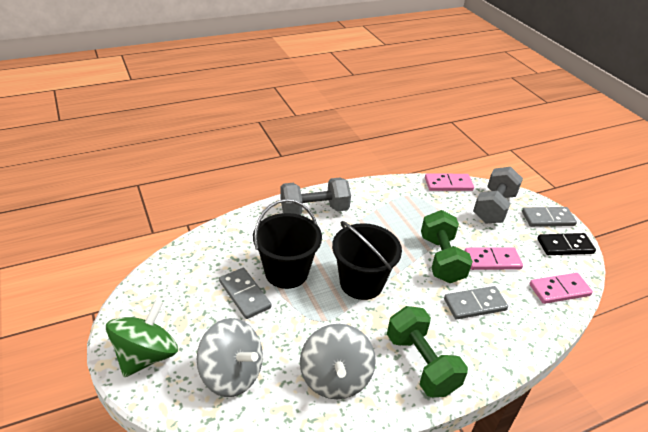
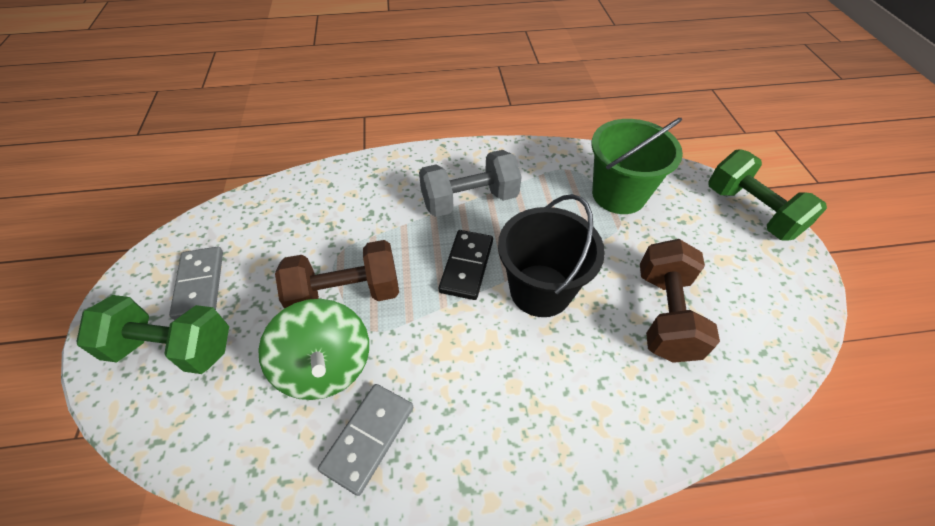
black bucket: [253,199,322,289] [332,221,402,300] = 2 -> [498,194,605,317] = 1
brown dumbbell: none = 0 -> [275,240,399,309] [640,239,720,363] = 2
green bucket: none = 0 -> [591,118,683,214] = 1
grey domino: [219,268,271,319] [444,286,508,319] [522,207,577,227] = 3 -> [169,247,223,320] [318,384,413,496] = 2
grey dumbbell: [280,177,351,215] [473,167,523,223] = 2 -> [419,150,522,217] = 1
grey spinning top: [197,318,263,397] [300,324,376,399] = 2 -> none = 0
pink domino: [425,174,474,191] [464,247,523,270] [529,273,593,304] = 3 -> none = 0

